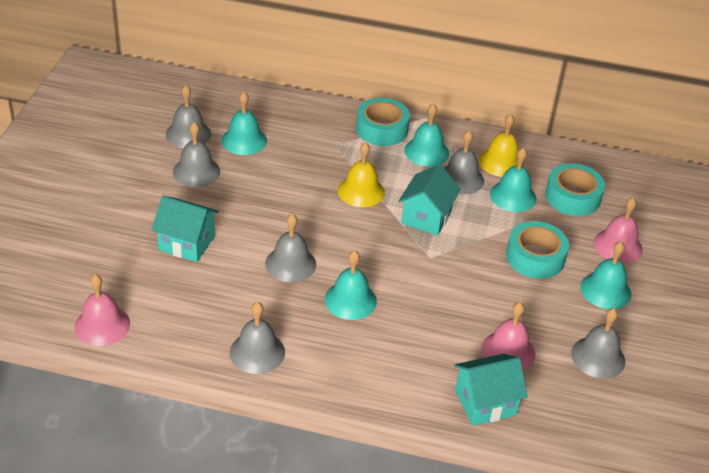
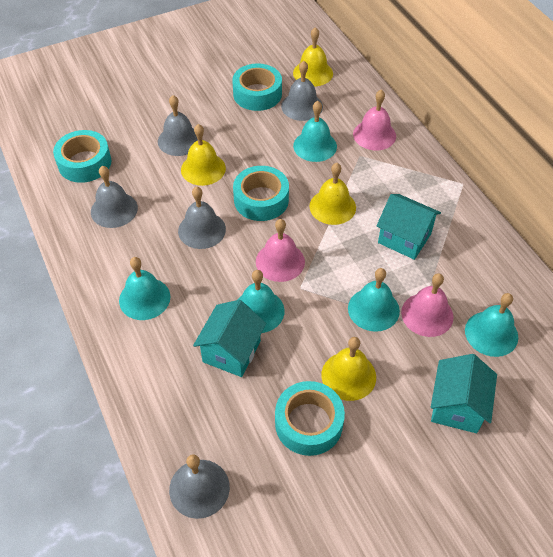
grey bell: [166,85,211,148] [173,122,220,187] [230,302,285,374] [265,214,316,282] [444,130,484,194] [571,308,625,378] = 6 -> [91,166,138,228] [158,95,198,156] [169,454,230,519] [178,186,226,249] [281,61,323,121] = 5
turquoise tape: [356,98,410,146] [506,221,569,279] [545,163,605,216] = 3 -> [53,130,111,183] [232,63,282,111] [233,166,289,221] [275,381,345,456] = 4
yellow bell: [338,142,385,207] [479,114,524,177] = 2 -> [181,124,226,186] [293,27,333,86] [310,163,356,225] [321,337,376,401] = 4

